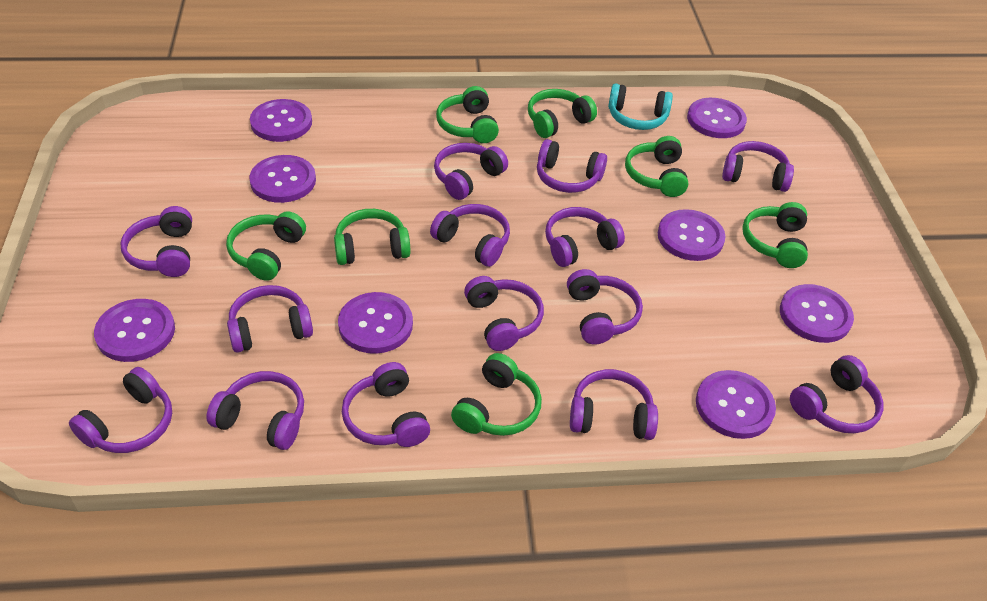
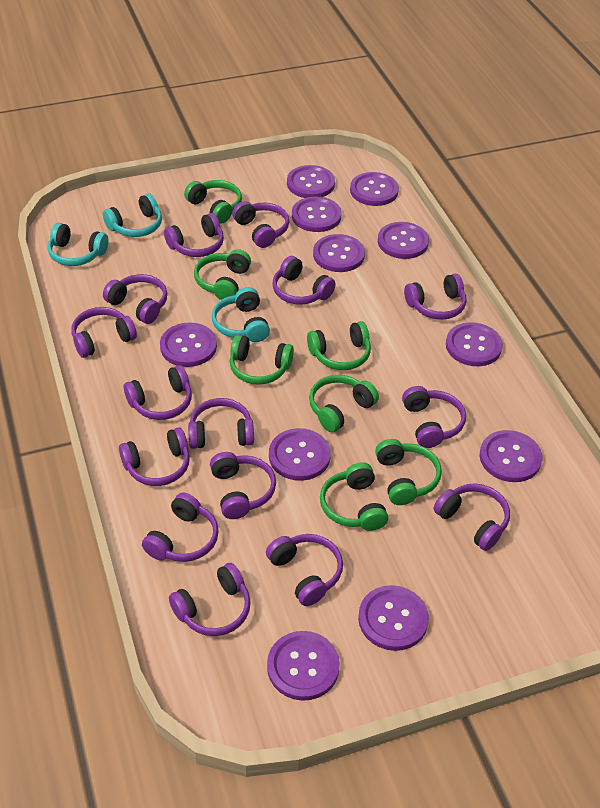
purple button: [94,299,175,362] [249,155,316,203] [250,99,312,142] [338,292,413,354] [658,209,725,261] [687,98,747,138] [696,370,776,439] [780,284,854,343] = 8 -> [160,322,217,367] [267,631,340,701] [269,428,331,481] [287,165,335,198] [292,196,342,232] [313,234,365,272] [350,172,399,206] [358,585,429,651] [378,222,429,259] [446,322,503,366] [480,430,542,482] = 11
purple headphones: [69,367,172,453] [120,206,192,277] [206,371,304,450] [227,285,313,353] [342,362,430,447] [430,204,510,267] [434,143,508,200] [464,276,544,351] [537,139,607,193] [545,207,625,267] [567,269,643,344] [570,369,658,440] [722,141,794,192] [790,355,884,433] = 14 -> [71,307,137,358] [103,274,167,324] [119,427,190,486] [124,365,192,420] [142,492,219,562] [164,213,224,257] [169,563,251,636] [188,398,254,449] [210,452,276,519] [232,201,289,248] [266,534,343,606] [272,256,336,305] [402,386,466,448] [404,274,467,320] [434,483,510,551] = 15
turquoise headphones: [608,84,673,130] = 1 -> [48,223,109,266] [103,193,162,237] [212,287,270,342] = 3

